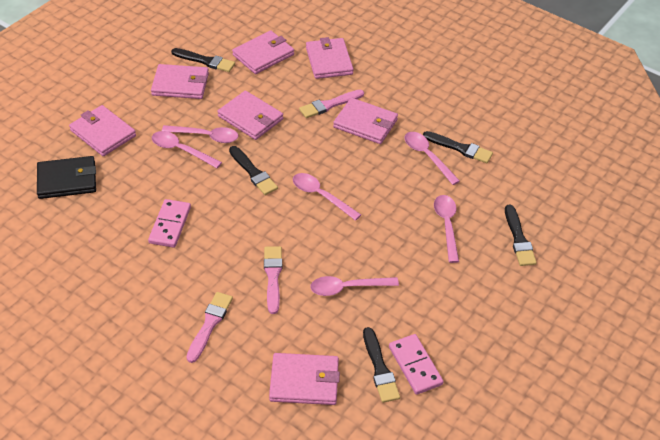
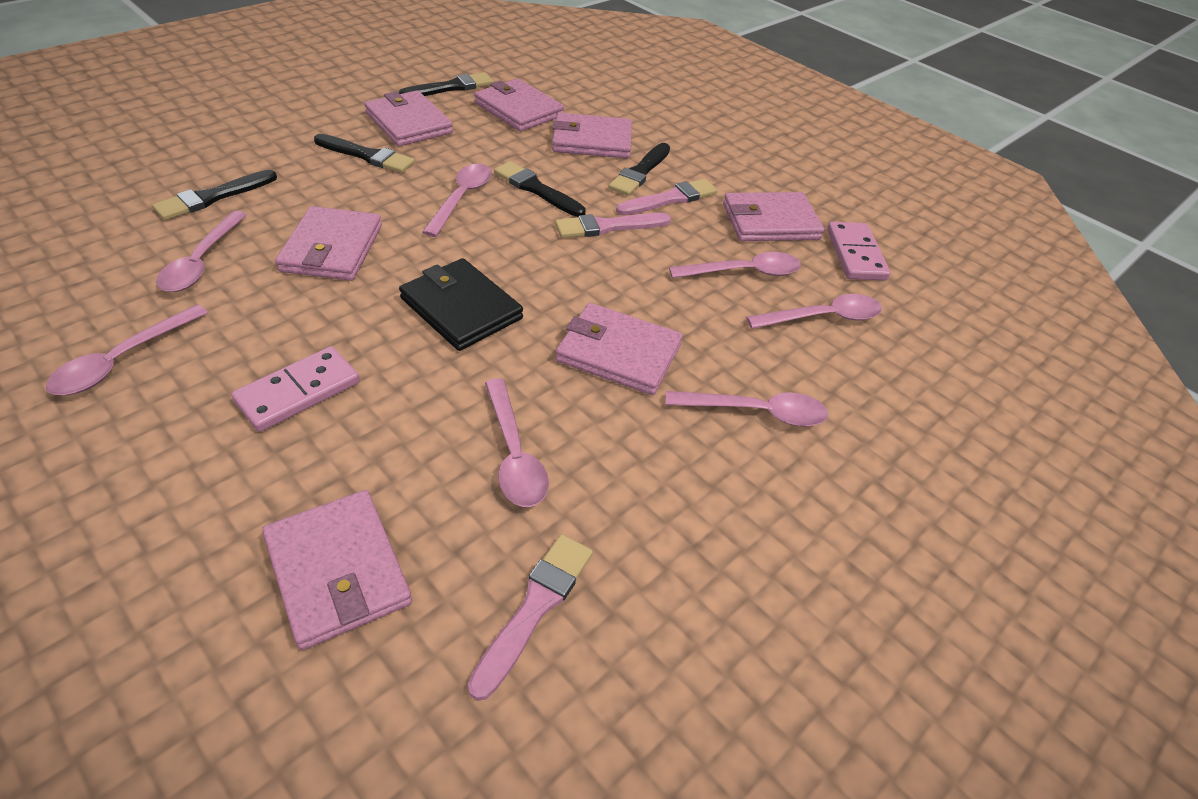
pink spoon: [152,131,222,168] [162,125,238,143] [293,173,361,221] [310,276,399,296] [405,132,460,185] [434,195,459,263] = 6 -> [46,304,208,395] [156,211,247,292] [422,164,492,237] [485,378,549,507] [666,391,828,427] [669,252,801,278] [746,294,882,329] = 7

